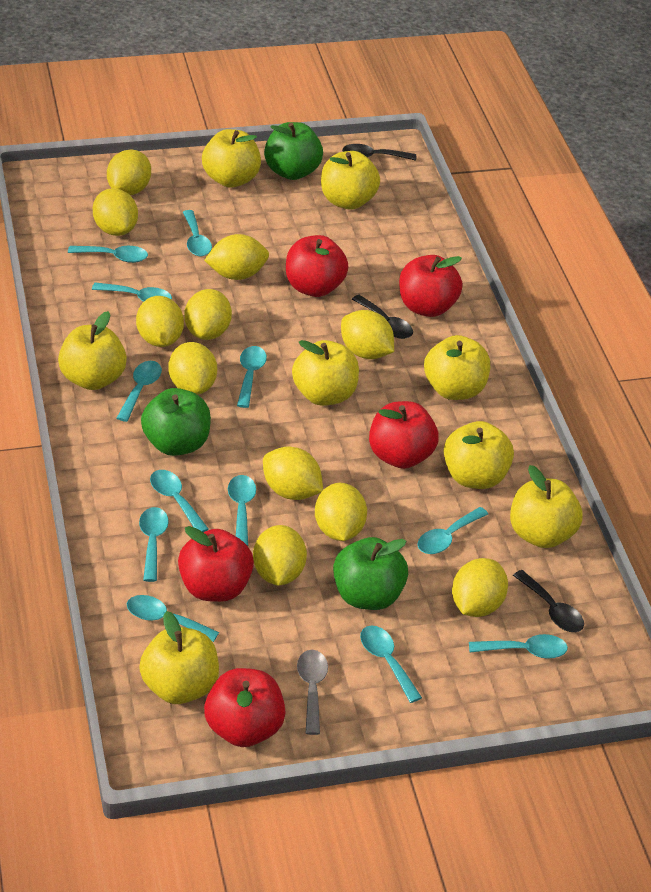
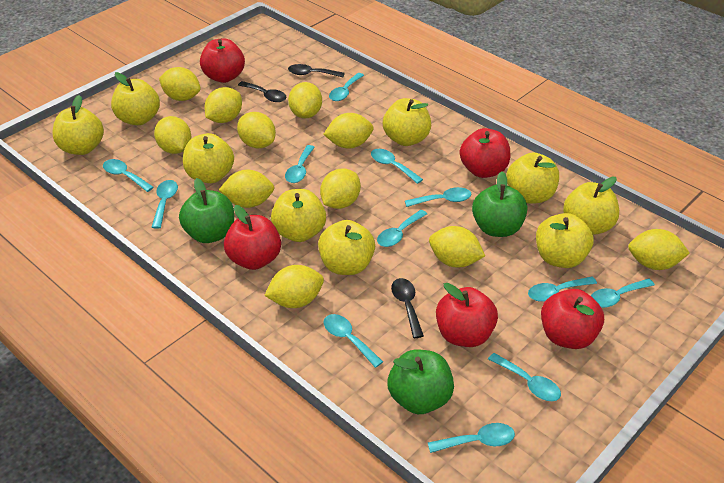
grey spoon: [297,650,328,735] = 1 -> none = 0
yellow apple: [58,311,127,390] [139,611,219,704] [202,129,261,188] [292,340,359,406] [321,151,380,210] [424,335,490,400] [444,421,514,489] [510,465,583,548] = 8 -> [52,95,104,155] [111,72,160,125] [183,133,234,183] [271,189,326,242] [318,220,375,275] [383,98,431,146] [506,152,559,204] [536,213,594,268] [563,176,619,235] = 9

